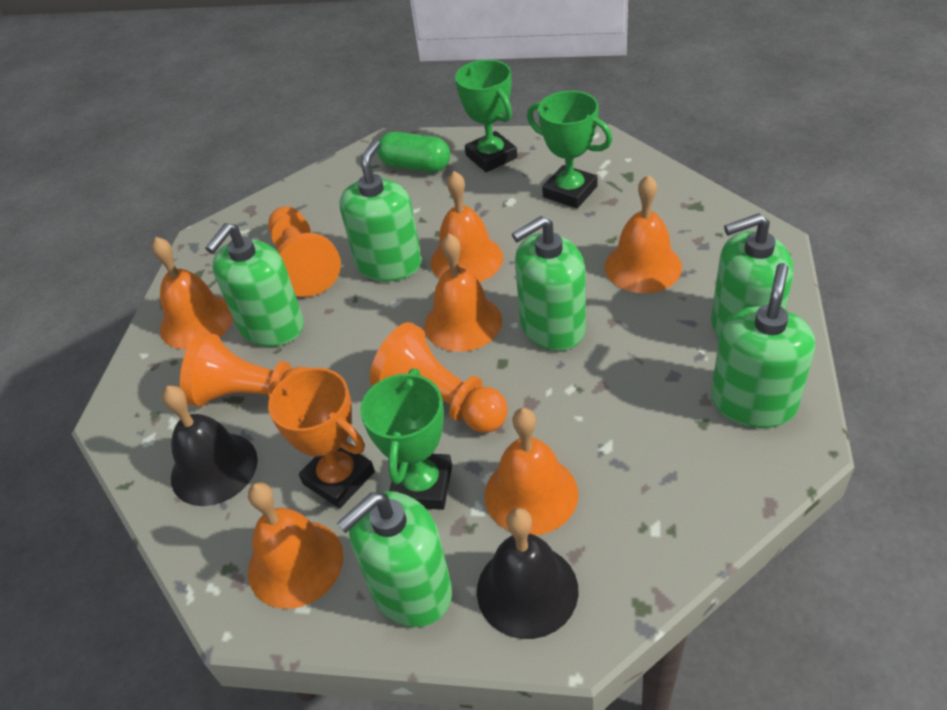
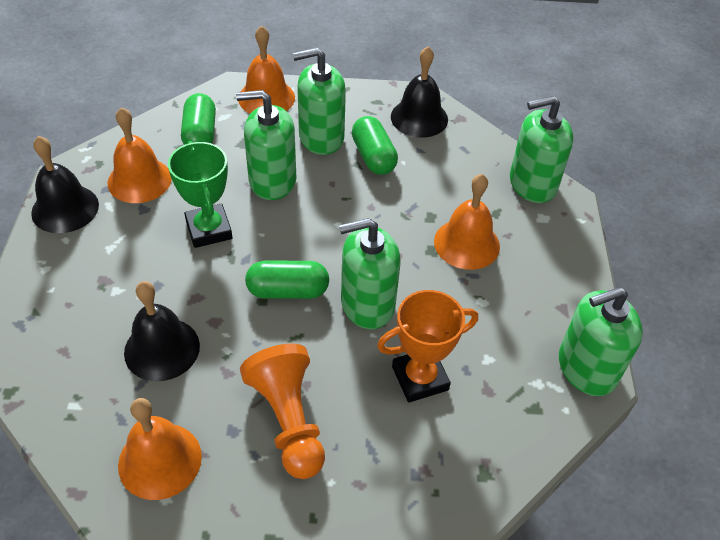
black bell: [162,386,258,506] [477,508,579,639] = 2 -> [31,136,99,233] [124,281,200,381] [391,46,448,138] = 3
green capsule: [377,132,450,172] = 1 -> [181,93,216,145] [245,261,329,299] [352,116,398,175] = 3
green soap dispenser: [205,223,304,347] [337,491,452,627] [339,140,422,282] [512,216,586,351] [711,213,793,338] [711,263,815,428] = 6 -> [236,90,296,200] [293,48,346,155] [339,218,401,329] [510,96,573,203] [559,287,643,396] = 5
green trophy: [360,369,452,510] [455,60,517,172] [527,91,612,208] = 3 -> [168,141,232,248] = 1
orange bell: [152,237,233,349] [248,482,343,609] [424,234,502,352] [431,171,503,282] [485,408,578,535] [605,175,682,293] = 6 -> [108,107,172,203] [118,398,202,500] [238,25,295,114] [434,174,500,270] = 4
orange pawn: [180,332,308,406] [268,206,341,297] [370,322,508,433] = 3 -> [240,343,325,479] = 1

